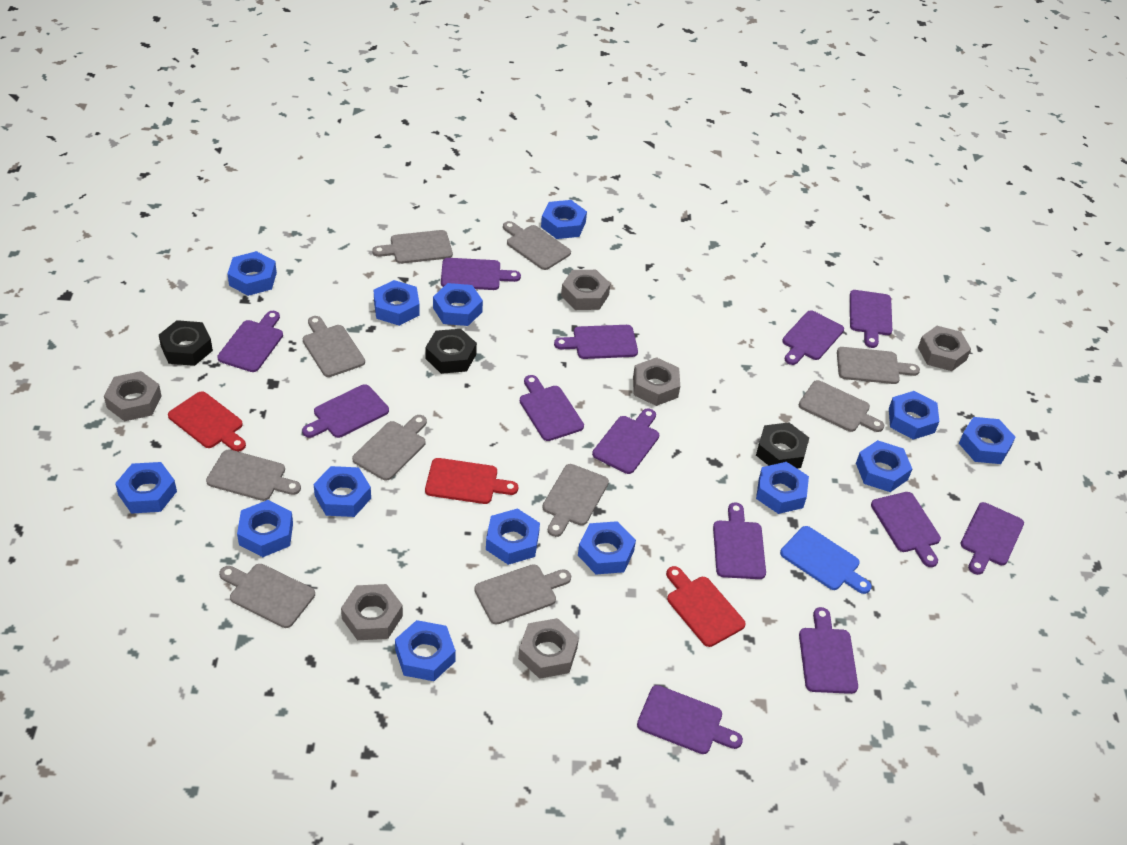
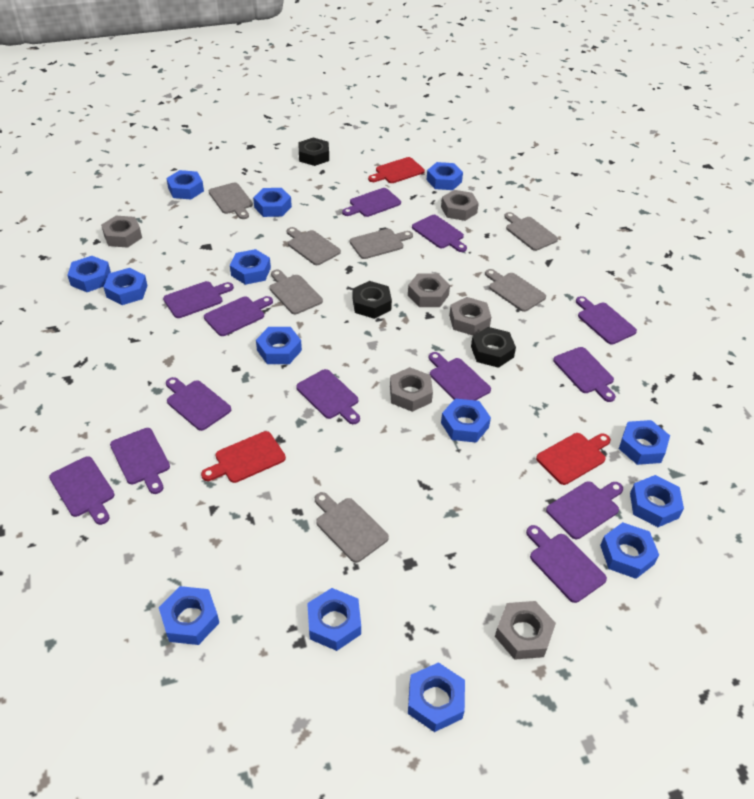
blue cutting board: [780,526,871,594] = 1 -> none = 0
grey cutting board: [206,449,301,501] [219,564,315,628] [303,316,365,377] [352,415,427,481] [372,230,453,264] [474,564,571,625] [503,221,571,270] [542,464,609,537] [799,380,884,432] [837,347,920,384] = 10 -> [209,182,253,219] [269,270,323,314] [287,227,341,265] [315,492,389,563] [350,229,413,259] [485,269,546,312] [504,212,558,251] = 7

